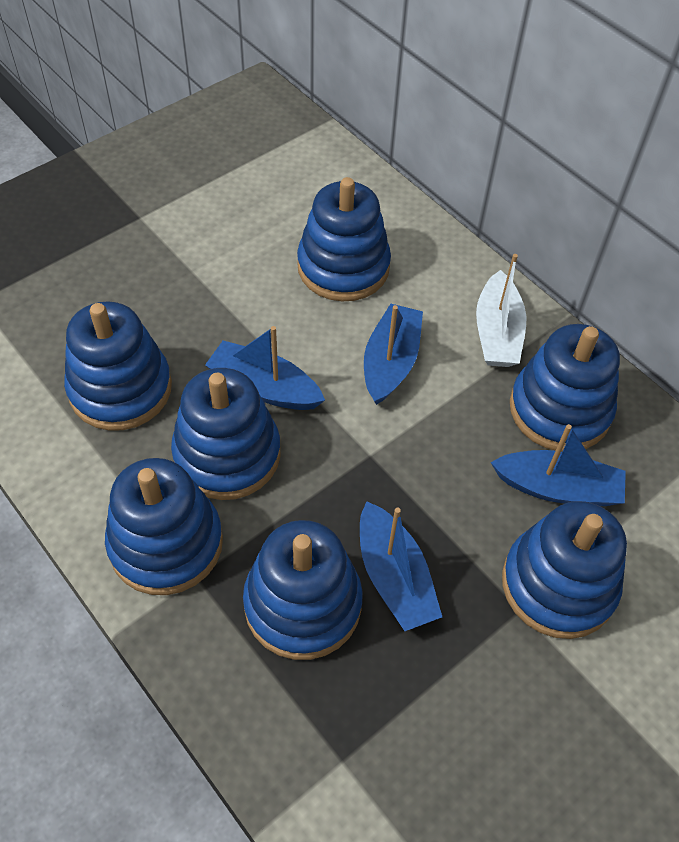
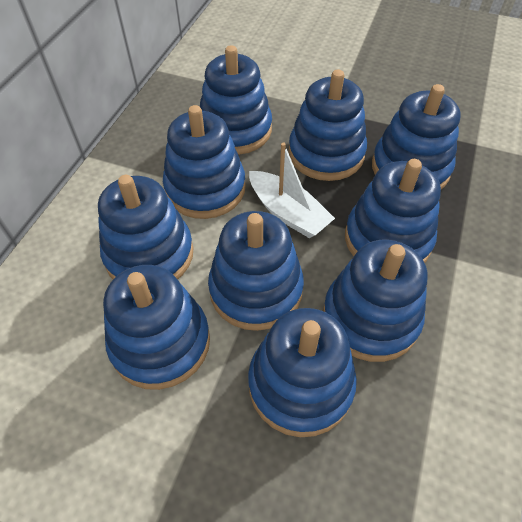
blue boat: [205,326,325,410] [360,501,442,631] [364,304,423,405] [491,424,626,506] = 4 -> none = 0
blue stacking toy: [64,301,172,431] [105,458,223,595] [171,368,281,500] [243,520,363,660] [297,177,391,302] [502,501,627,639] [510,324,620,452] = 7 -> [98,175,193,280] [103,265,210,390] [163,105,246,219] [200,45,272,155] [208,211,304,331] [248,308,357,437] [288,70,367,181] [323,240,428,362] [345,159,441,263] [372,84,461,189] = 10

